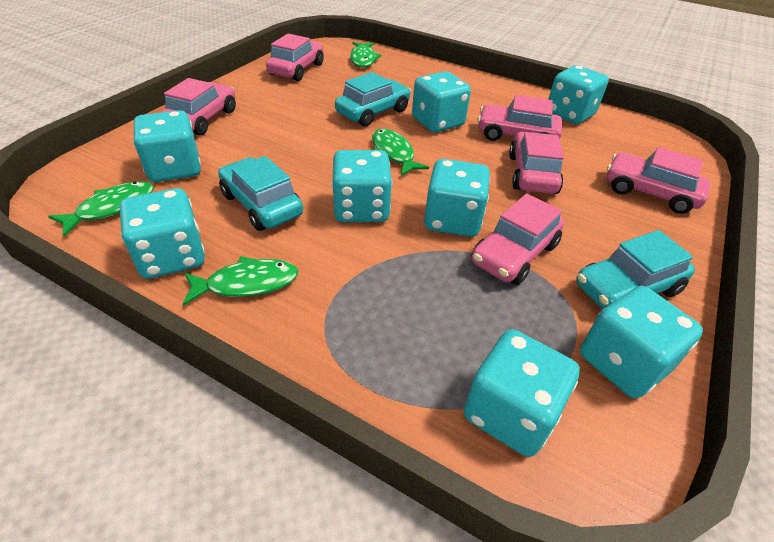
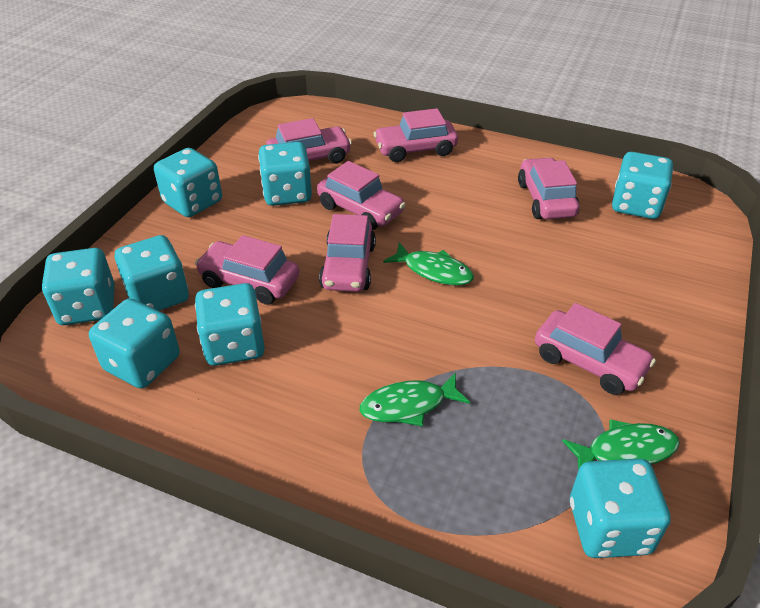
green fish: [48,181,154,236] [182,256,298,306] [350,42,381,67] [372,129,429,176] = 4 -> [360,372,470,426] [383,242,474,285] [562,419,680,470] = 3
pink car: [162,78,236,136] [266,34,324,81] [471,194,564,285] [478,95,562,141] [509,132,564,194] [607,147,711,214] = 6 -> [195,235,299,305] [266,118,352,164] [317,161,406,230] [319,214,376,292] [374,108,458,162] [518,157,580,219] [535,303,656,395] = 7
turquoise car: [218,156,303,231] [335,72,411,126] [576,230,695,309] = 3 -> none = 0

